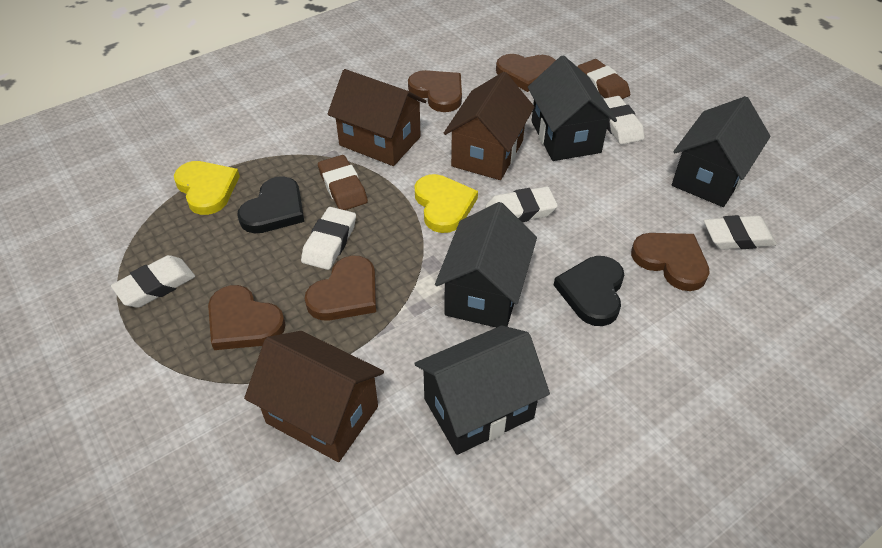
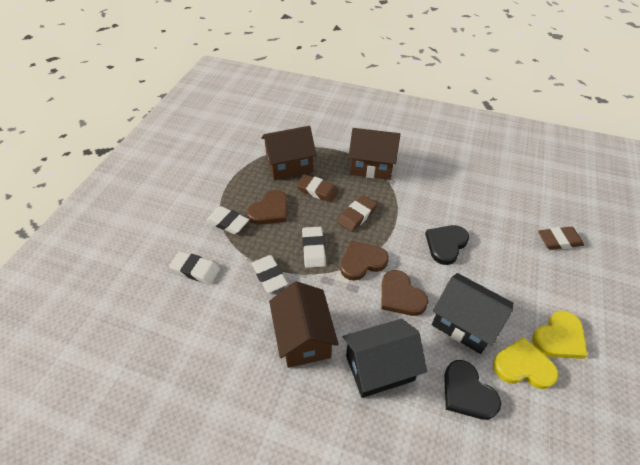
black house: [414,326,550,455] [435,202,537,328] [528,55,617,161] [672,96,771,207] = 4 -> [343,319,427,398] [432,273,514,354] = 2
brown eraser: [318,155,368,210] [578,59,630,99] = 2 -> [296,174,339,202] [338,195,377,232] [538,227,584,250] = 3
brown heart: [208,285,286,350] [305,256,376,321] [408,70,462,112] [496,54,556,92] [631,233,710,291] = 5 -> [247,190,288,225] [340,241,389,281] [381,270,428,316] = 3
white eraser: [111,255,195,308] [301,207,356,270] [485,186,558,222] [604,96,645,145] [704,215,777,250] = 5 -> [169,251,220,284] [206,206,249,234] [251,255,288,293] [302,227,326,268] = 4

